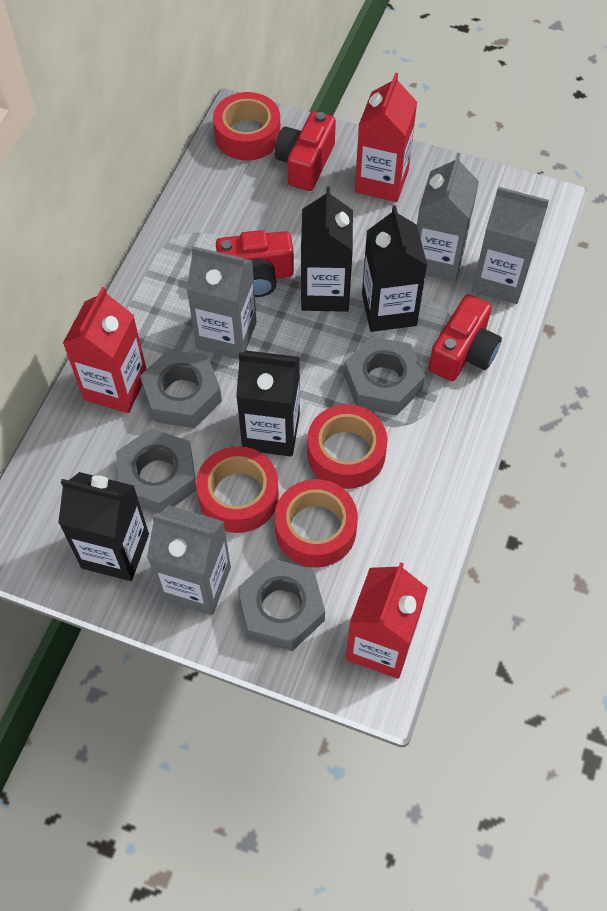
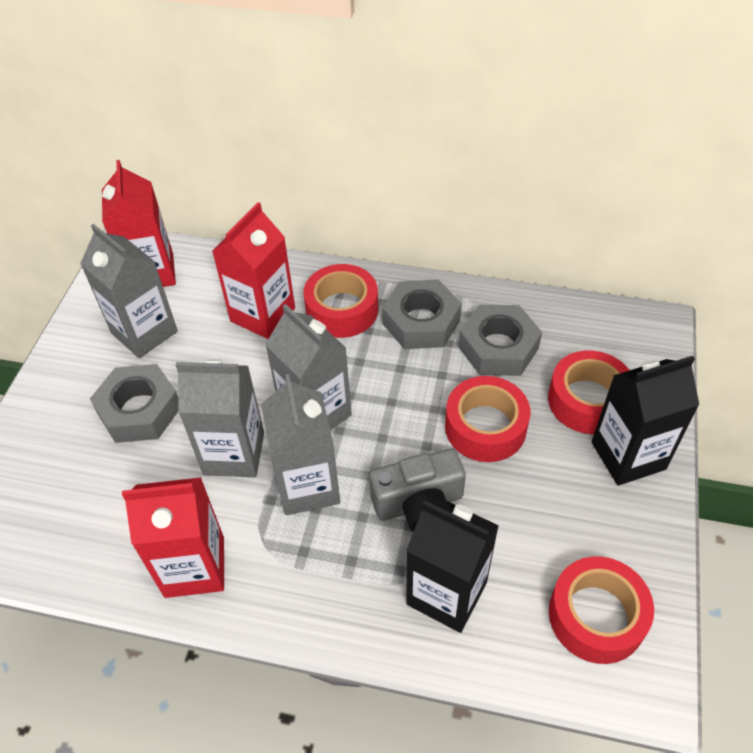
black carton: [58,472,149,581] [236,351,300,456] [301,187,353,312] [362,205,427,332] = 4 -> [406,497,499,633] [592,356,699,486] = 2
grey camera: none = 0 -> [369,448,466,532] = 1
grey nut: [116,428,197,514] [140,350,222,428] [238,558,325,651] [344,337,425,415] = 4 -> [90,364,178,443] [382,279,462,349] [458,305,542,376] = 3
red camera: [216,230,294,297] [275,111,336,191] [429,294,502,381] = 3 -> none = 0

